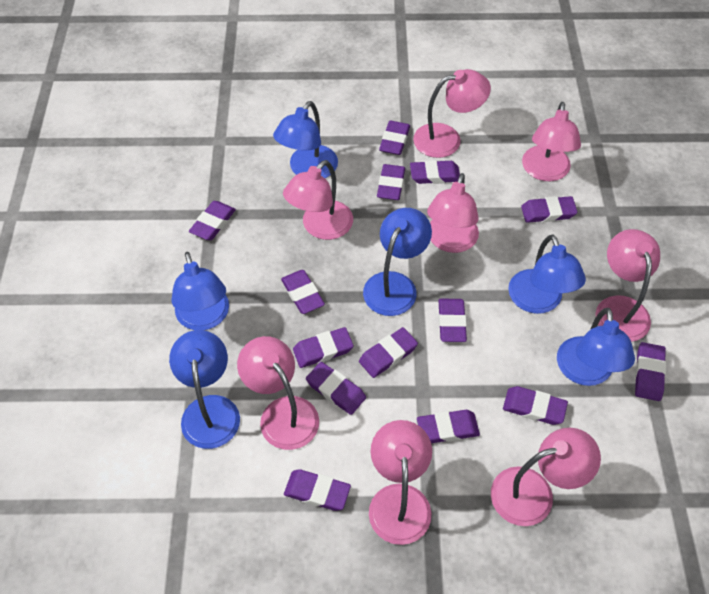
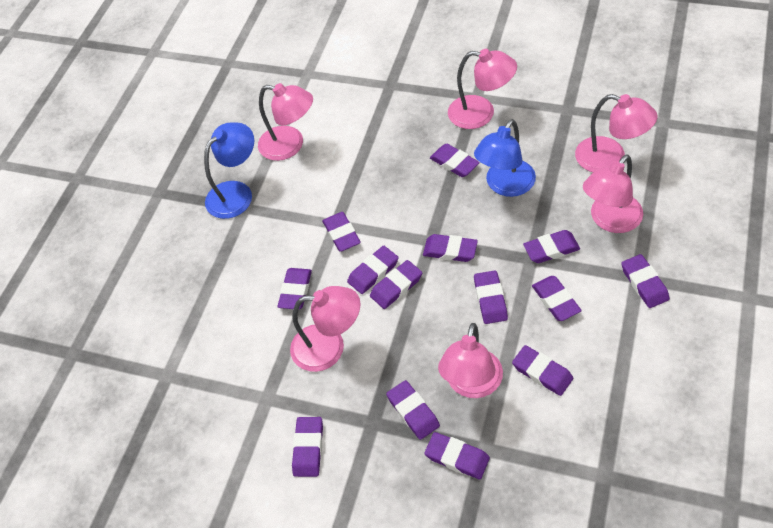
blue lamp: [169,330,240,449] [172,252,229,330] [273,101,338,178] [363,208,432,316] [508,235,586,314] [557,308,635,386] = 6 -> [204,122,254,219] [474,119,536,197] = 2
pink lamp: [237,336,319,450] [283,160,353,240] [369,420,432,545] [413,69,491,158] [427,173,479,253] [491,428,601,526] [522,102,581,181] [595,229,660,342] = 8 -> [258,83,313,161] [290,286,361,372] [438,323,503,398] [448,49,517,129] [575,94,658,172] [583,154,643,233] = 6

